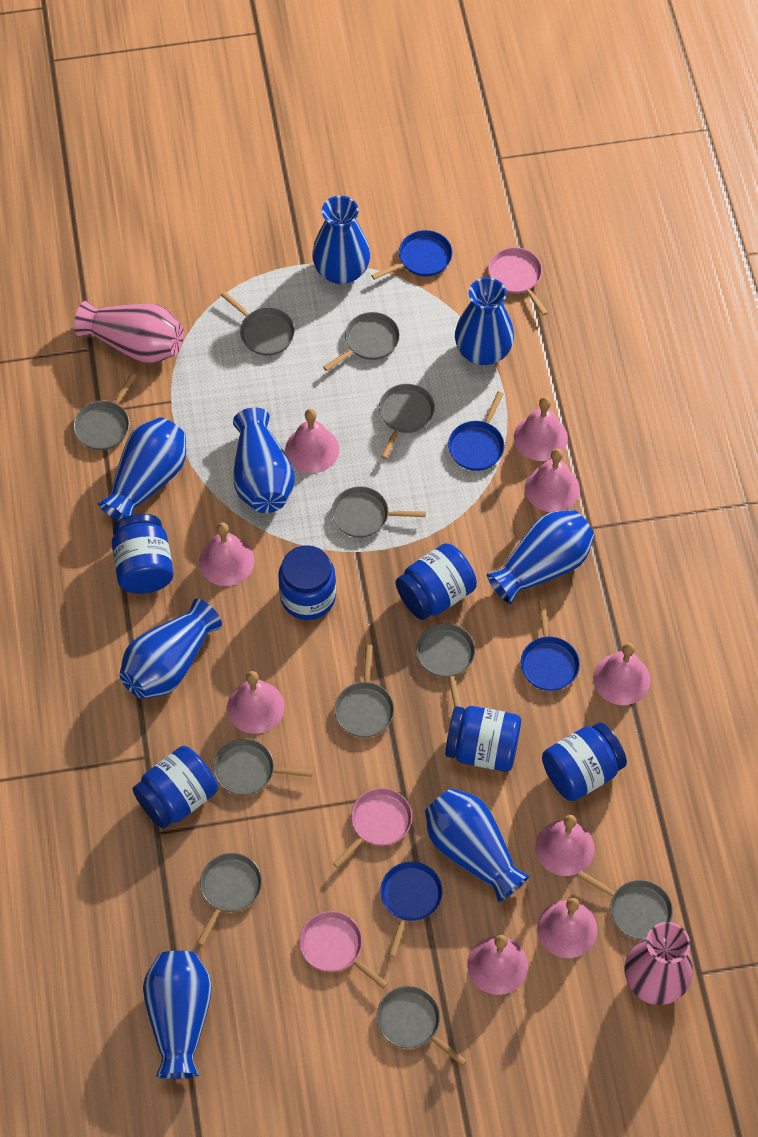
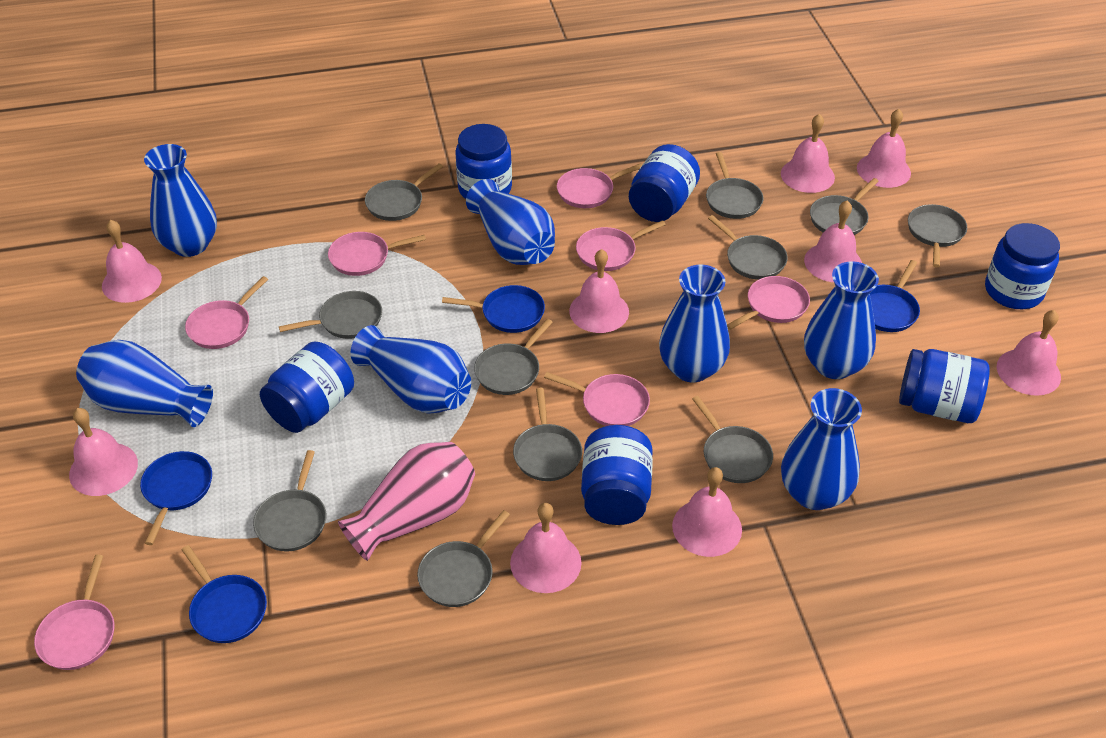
blue vase: [98,417,186,521] [119,599,222,699] [143,951,212,1079] [233,407,295,513] [312,195,370,284] [425,788,530,903] [455,277,514,365] [487,510,594,604] = 8 -> [76,340,213,427] [144,144,217,257] [351,325,471,414] [466,179,555,265] [659,265,730,382] [781,388,862,510] [804,261,879,379] = 7
pink pan: [299,911,388,989] [332,788,412,868] [488,247,548,316] = 3 -> [34,555,114,670] [185,276,268,349] [328,232,426,276] [544,372,650,426] [557,163,643,208] [576,220,666,271] [727,276,810,330] = 7
pink vase: [74,301,184,363] [624,922,693,1005] = 2 -> [338,442,475,561] = 1

